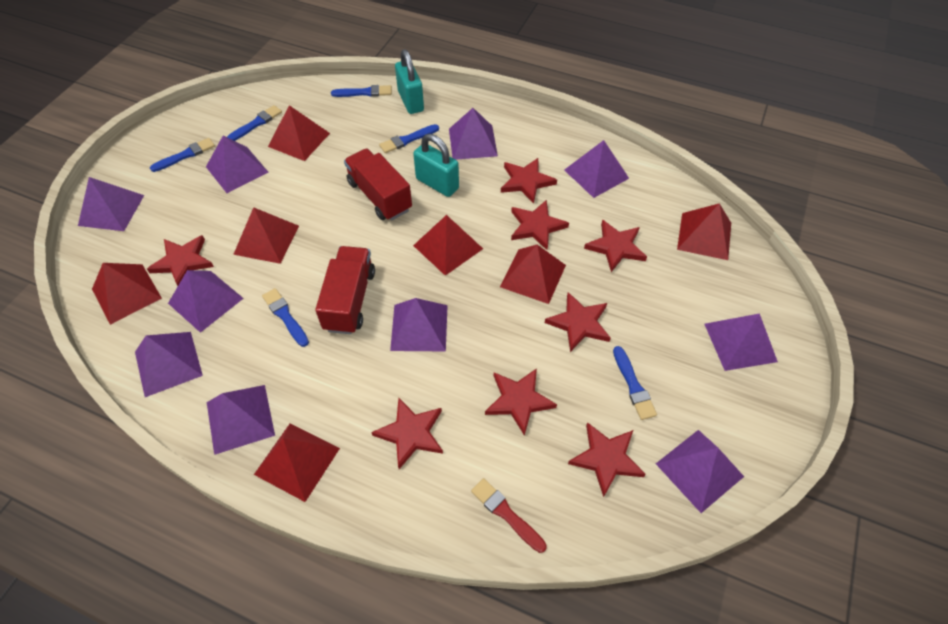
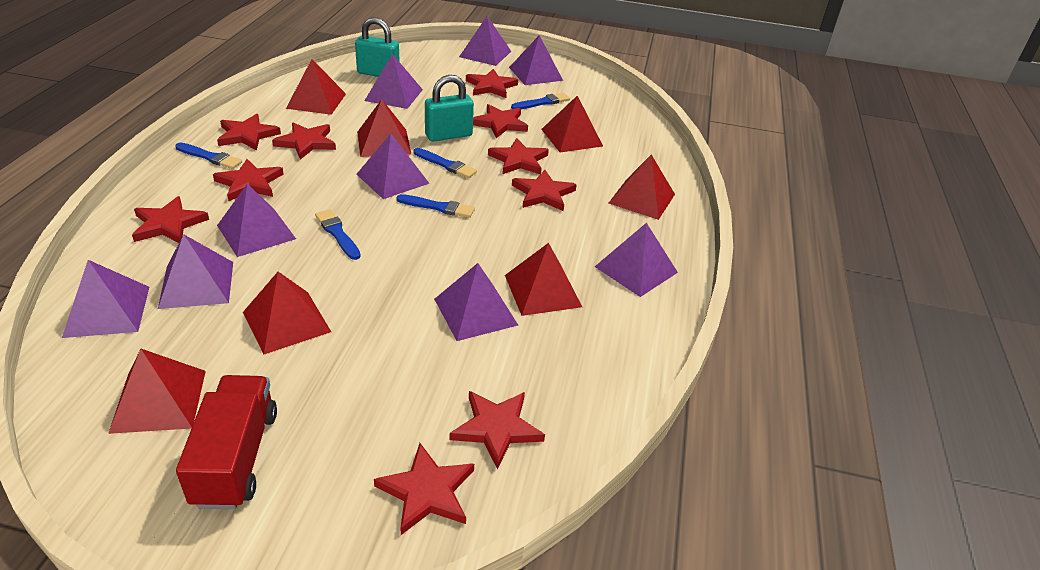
blue brush: [150,138,215,172] [227,105,282,141] [262,288,309,347] [331,85,392,97] [379,124,439,153] [613,346,657,420] = 6 -> [175,142,242,169] [315,209,361,260] [397,194,475,218] [414,148,477,178] [511,93,570,109] = 5
purple pyramid: [78,177,144,231] [135,332,203,397] [168,270,244,333] [206,135,269,193] [207,385,275,455] [390,298,448,351] [449,108,498,160] [564,140,629,198] [656,430,744,513] [704,313,778,371] = 10 -> [62,260,149,338] [158,234,233,309] [217,184,296,257] [356,134,430,199] [364,54,423,109] [434,263,518,341] [459,16,511,66] [509,35,563,85] [595,223,678,297] = 9
red brush: [471,478,547,553] = 1 -> none = 0
red star: [147,235,214,286] [371,398,443,469] [485,368,557,436] [501,158,557,204] [511,200,569,250] [545,292,611,352] [568,422,646,497] [584,220,647,272] = 8 -> [132,196,209,243] [213,159,284,201] [217,114,281,151] [272,123,336,160] [374,443,474,535] [450,391,545,469] [466,69,518,98] [473,104,528,138] [488,138,549,174] [512,170,577,211] = 10
red truck: [315,246,375,334] [344,149,412,221] = 2 -> [176,375,277,509] = 1

